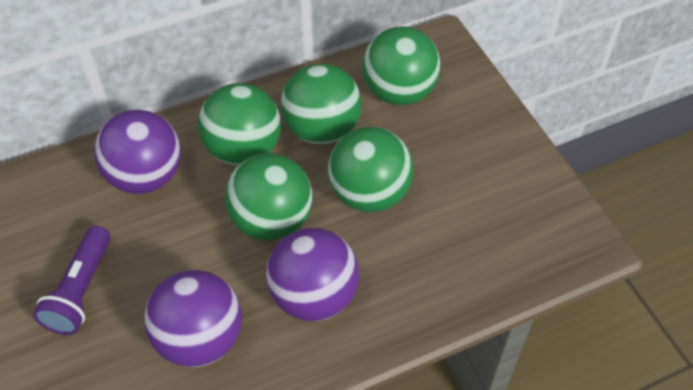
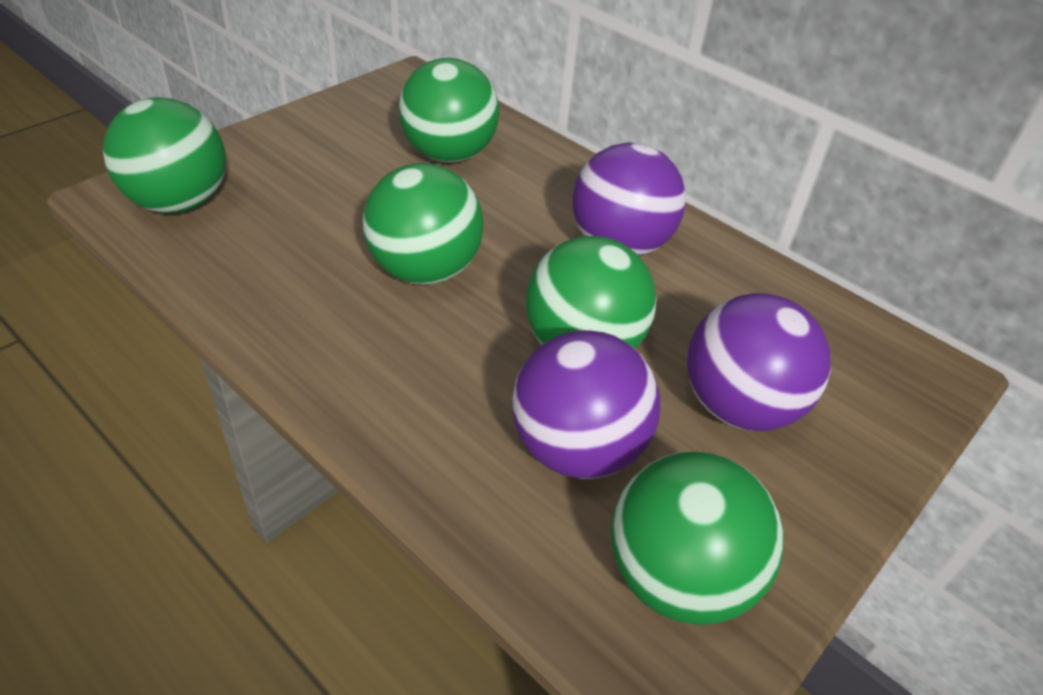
purple flashlight: [33,226,111,335] = 1 -> none = 0

